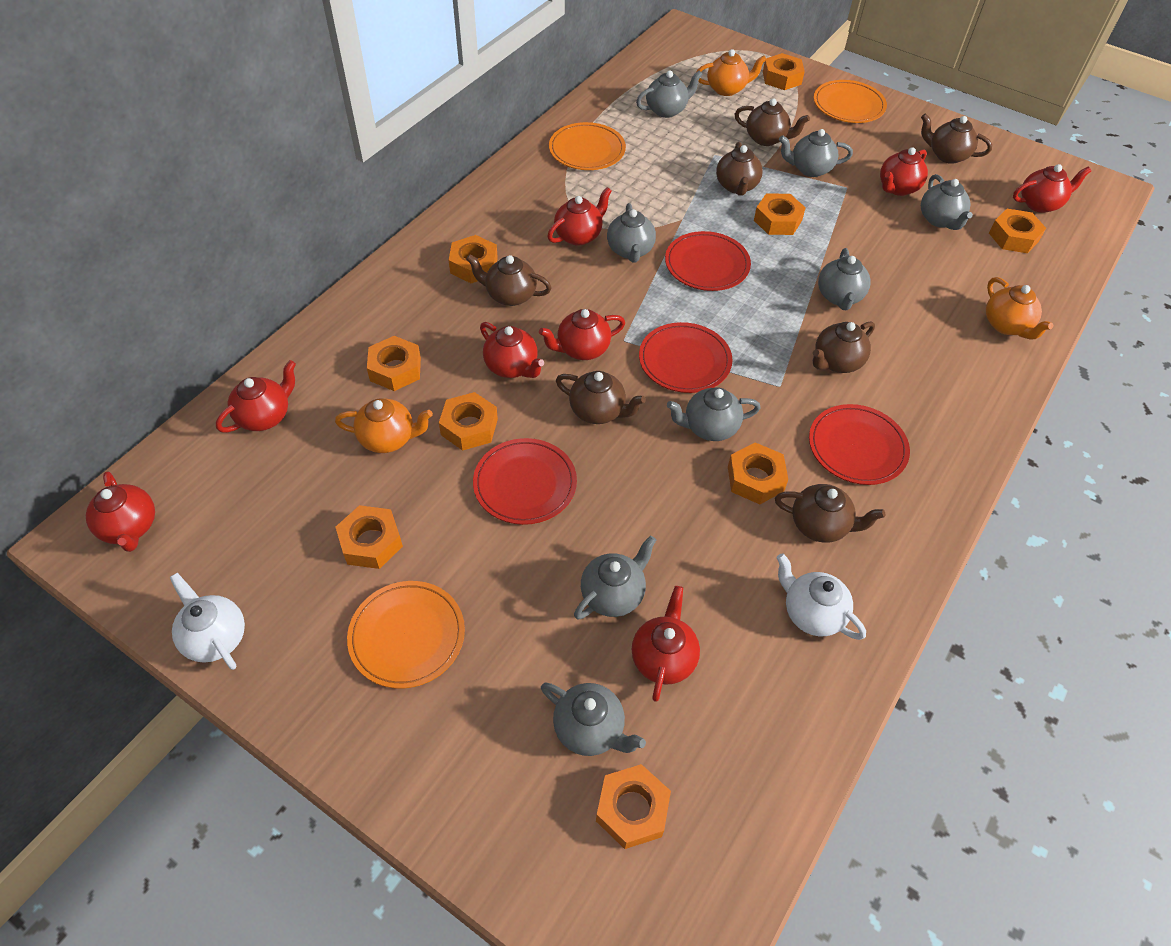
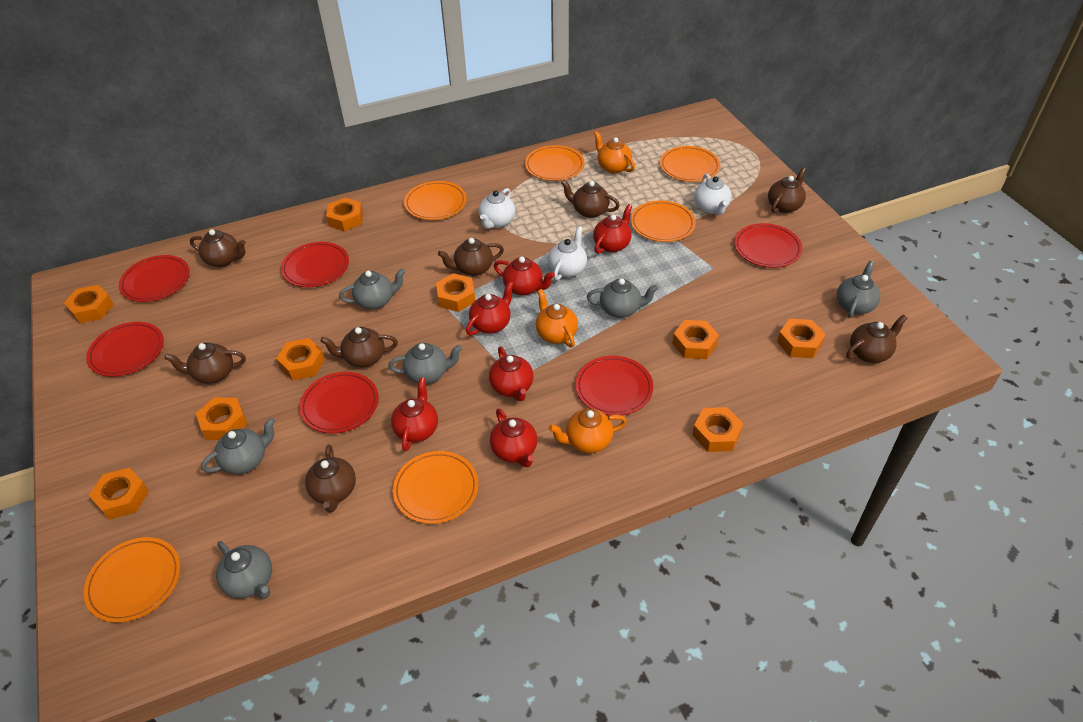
brown teapot: [466,255,552,306] [556,371,646,424] [716,142,763,196] [735,98,810,146] [775,484,885,543] [813,322,875,373] [921,113,992,164] = 7 -> [164,343,246,384] [190,229,246,267] [305,444,356,513] [320,327,398,367] [438,238,504,276] [561,180,620,218] [768,167,806,213] [846,315,907,363] = 8
grey teapot: [541,682,646,756] [574,535,656,620] [607,203,656,263] [636,70,703,118] [667,387,760,441] [779,129,853,177] [818,248,871,310] [921,174,973,230] = 8 -> [201,418,275,474] [216,541,272,599] [339,268,405,310] [388,343,462,384] [587,278,658,318] [837,261,881,318] = 6
orange plate: [347,581,465,689] [549,122,626,170] [814,80,887,123] = 3 -> [84,537,180,623] [393,451,478,524] [404,181,467,220] [525,145,585,181] [630,200,696,242] [660,146,720,182] = 6
red plate: [473,438,577,525] [639,322,733,393] [665,231,751,291] [809,404,910,485] = 4 -> [86,322,164,377] [119,255,190,302] [281,242,349,287] [299,372,379,434] [575,356,653,416] [734,223,803,268] = 6
red teapot: [86,471,155,552] [216,360,296,433] [480,322,544,378] [539,309,625,360] [547,187,612,246] [632,586,700,702] [880,147,928,196] [1013,164,1091,213] = 8 -> [391,378,438,451] [466,281,514,336] [489,347,533,401] [490,408,538,468] [494,257,555,295] [593,204,632,254] = 6
white teapot: [170,573,245,670] [777,553,866,640] = 2 -> [479,188,515,229] [548,226,587,281] [694,174,731,215] = 3

